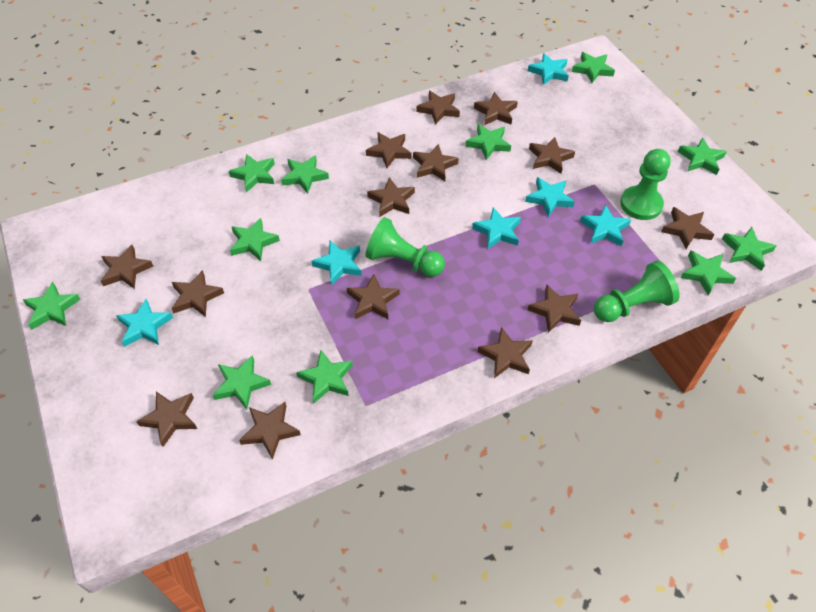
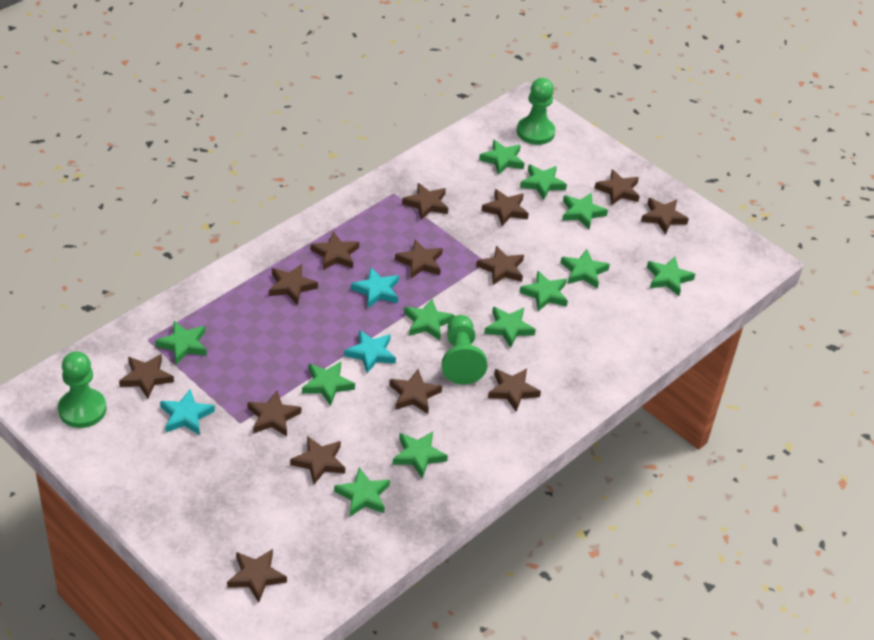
green star: [23,282,81,329] [213,355,271,409] [229,154,275,193] [230,218,280,261] [281,155,329,194] [296,350,353,403] [465,124,511,160] [572,52,615,83] [678,137,727,175] [681,251,736,296] [722,227,776,271] = 11 -> [155,321,207,364] [302,362,355,406] [334,467,390,517] [393,431,448,478] [404,299,455,340] [479,140,524,175] [484,307,536,348] [519,271,568,311] [520,164,567,200] [561,249,610,288] [562,193,608,229] [647,257,695,296] = 12
turquoise star: [116,299,173,347] [312,241,362,285] [472,207,521,249] [525,177,575,217] [528,53,569,85] [580,205,631,246] = 6 -> [160,389,215,435] [344,330,396,373] [351,267,399,308] = 3

